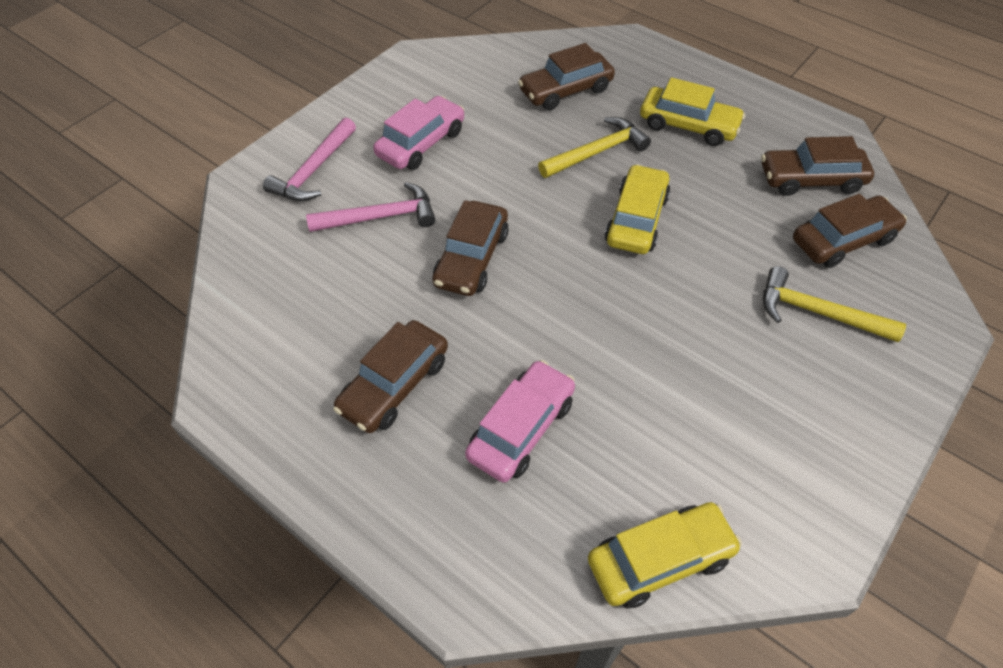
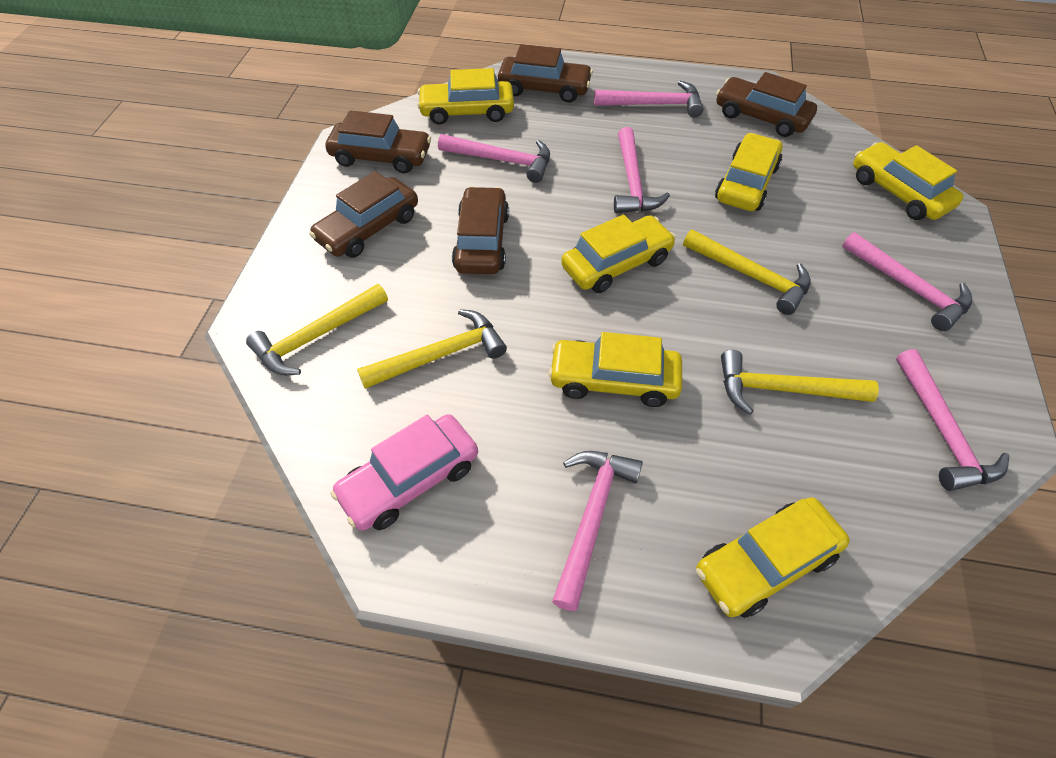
pink car: [373,96,464,170] [465,360,575,483] = 2 -> [330,414,478,531] = 1
pink hammer: [263,117,356,201] [306,182,436,232] = 2 -> [438,134,550,183] [552,451,643,611] [594,81,704,118] [614,127,670,213] [842,232,972,331] [896,349,1009,491] = 6
yellow car: [588,502,742,609] [605,164,670,254] [640,77,745,146] = 3 -> [417,68,514,125] [548,332,682,407] [561,214,676,293] [696,497,850,618] [715,133,783,211] [853,142,964,220] = 6
yellow hammer: [538,117,651,178] [763,266,906,342] = 2 -> [246,284,388,375] [357,309,507,389] [683,229,811,315] [721,350,879,415] = 4

